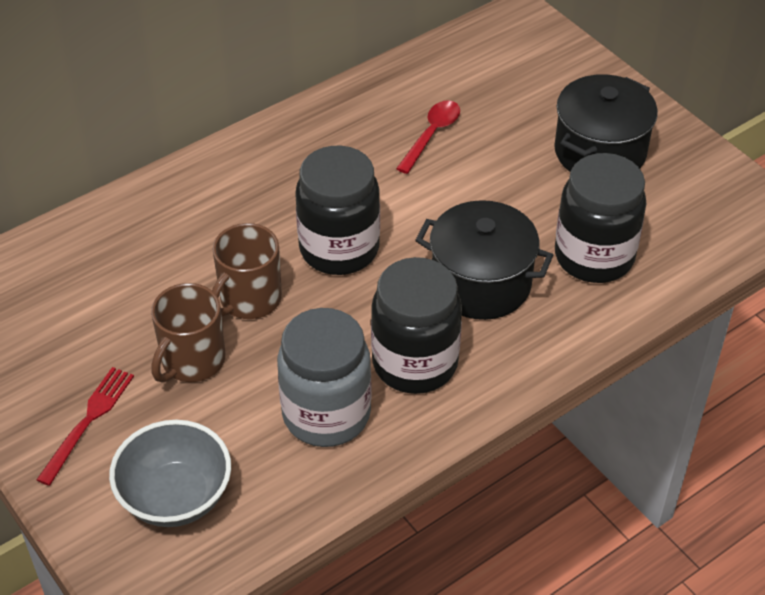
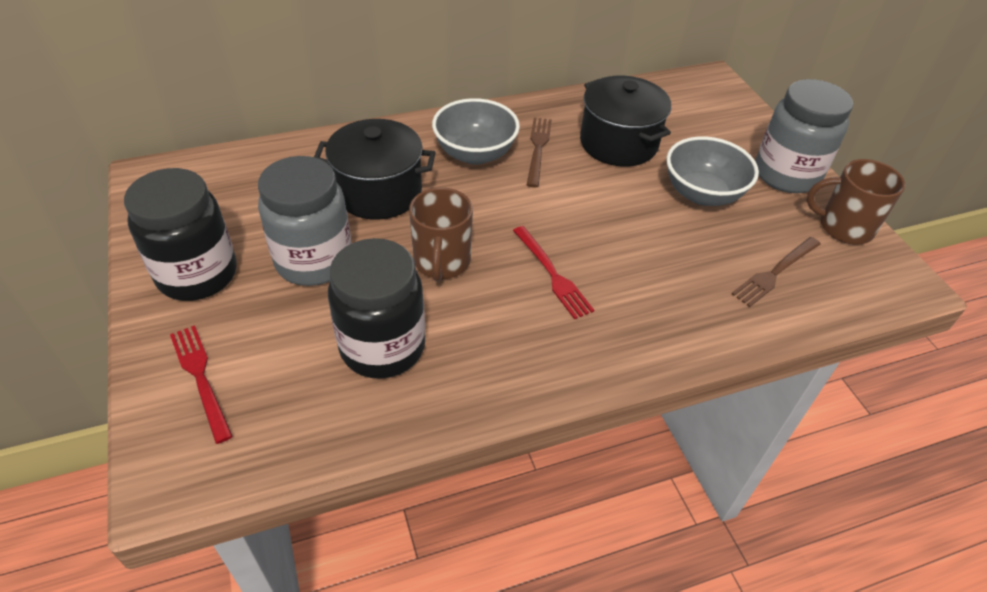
black jar: [295,146,380,275] [371,257,462,394] [555,153,647,283] = 3 -> [124,168,237,301] [328,238,425,379] = 2
brown fork: none = 0 -> [527,118,552,187] [731,237,821,307] = 2
grey bowl: [109,420,231,527] = 1 -> [432,98,520,165] [666,136,759,206] = 2
grey jar: [277,308,372,447] = 1 -> [258,156,351,286] [755,79,853,193] = 2
red fork: [36,367,134,486] = 1 -> [170,325,233,444] [513,226,594,319] = 2
red spoon: [396,100,460,174] = 1 -> none = 0

